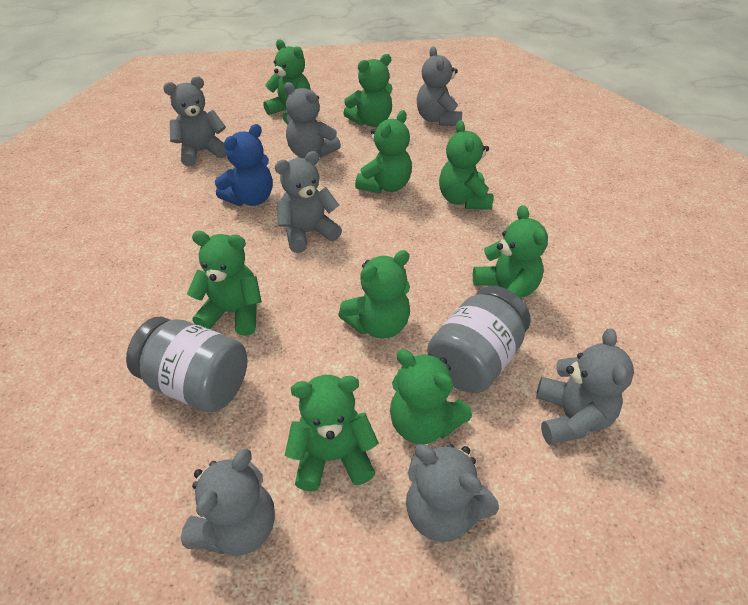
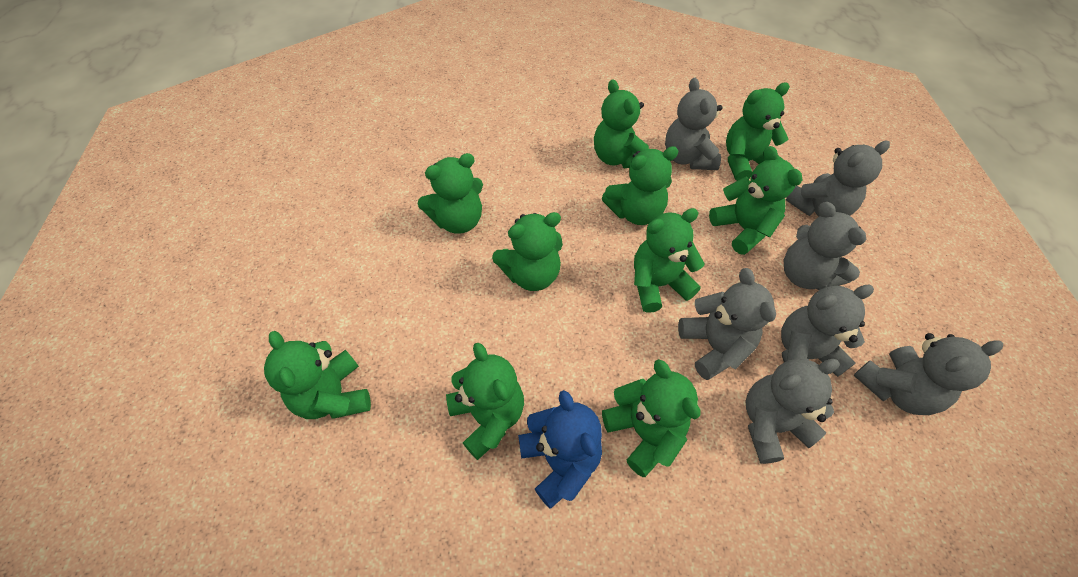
green teddy bear: [187,231,262,336] [263,40,311,124] [285,375,379,491] [338,250,410,339] [343,54,393,127] [355,110,412,194] [390,350,472,444] [439,120,493,210] [473,205,548,300] = 9 -> [264,331,371,419] [418,153,483,234] [446,342,524,460] [492,212,563,291] [594,79,649,169] [602,146,679,225] [602,359,700,477] [634,208,704,313] [709,146,802,255] [726,82,790,181] = 10
grey jar: [126,316,248,412] [427,286,531,393] = 2 -> none = 0

